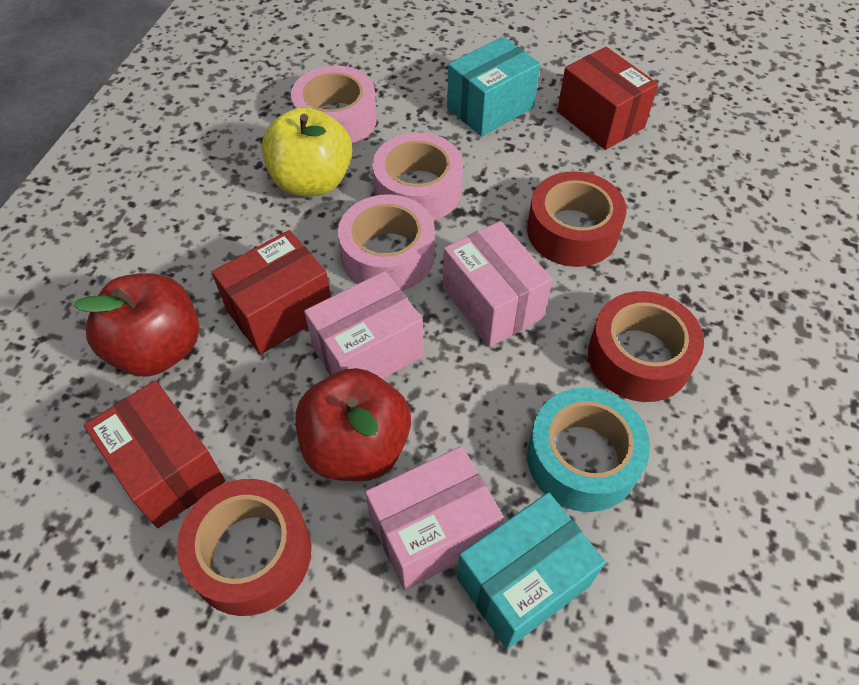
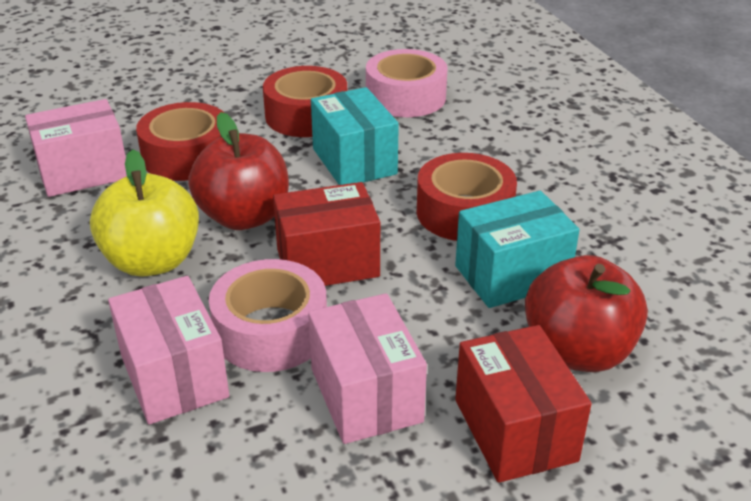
pink tape: [291,66,377,145] [338,194,435,291] [372,133,463,221] = 3 -> [209,259,327,372] [366,49,447,117] = 2
red box: [84,380,225,528] [212,230,331,354] [557,47,658,150] = 3 -> [273,182,380,286] [455,325,592,483] = 2
turquoise tape: [527,388,650,512] = 1 -> none = 0

